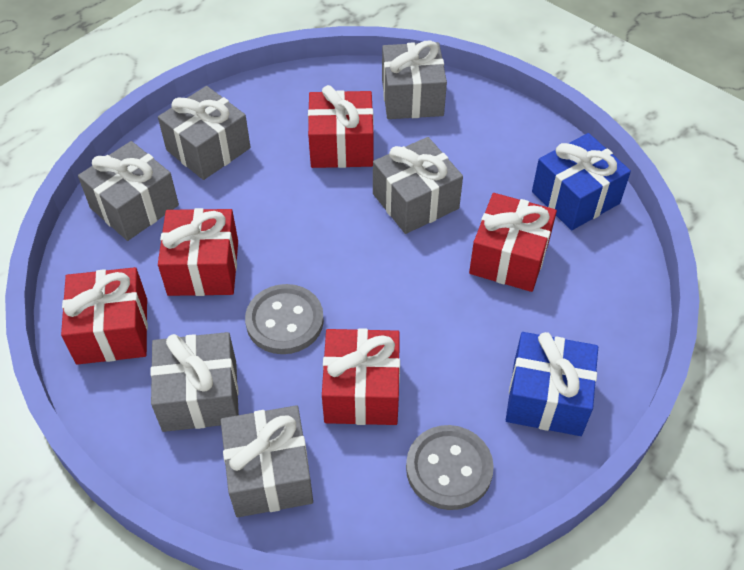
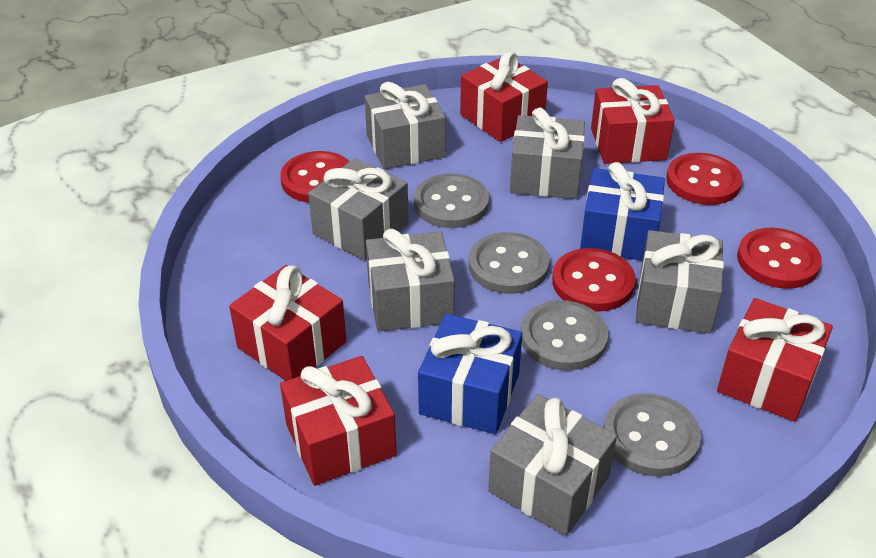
grey button: [245,284,324,354] [406,425,494,510] = 2 -> [414,174,489,228] [469,232,550,294] [521,300,608,371] [604,393,701,477] = 4
red button: none = 0 -> [280,151,350,203] [552,248,636,312] [666,153,742,205] [737,228,822,289] = 4

